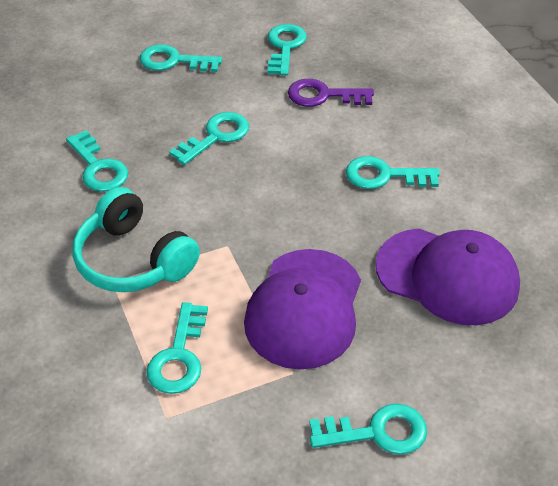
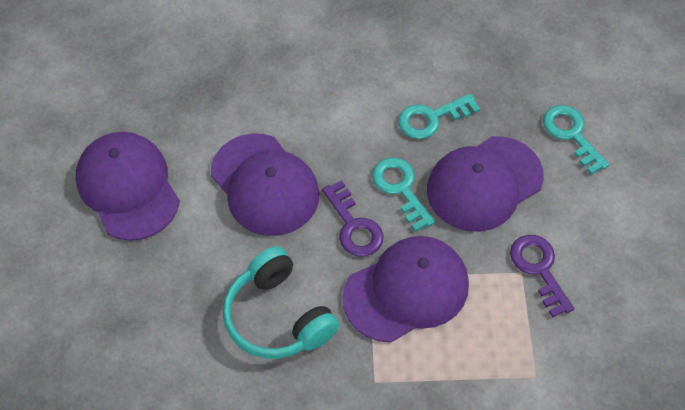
purple cap: [244,249,361,370] [376,229,520,325] = 2 -> [76,132,180,241] [211,133,319,236] [342,236,469,343] [427,136,544,232] = 4
purple key: [288,79,374,107] = 1 -> [322,180,384,257] [510,235,574,317] = 2
turquoise key: [66,130,128,192] [140,44,222,72] [146,302,208,394] [169,112,249,165] [267,24,307,76] [309,403,427,455] [346,156,440,189] = 7 -> [372,157,435,232] [398,93,480,139] [543,105,610,175] = 3

